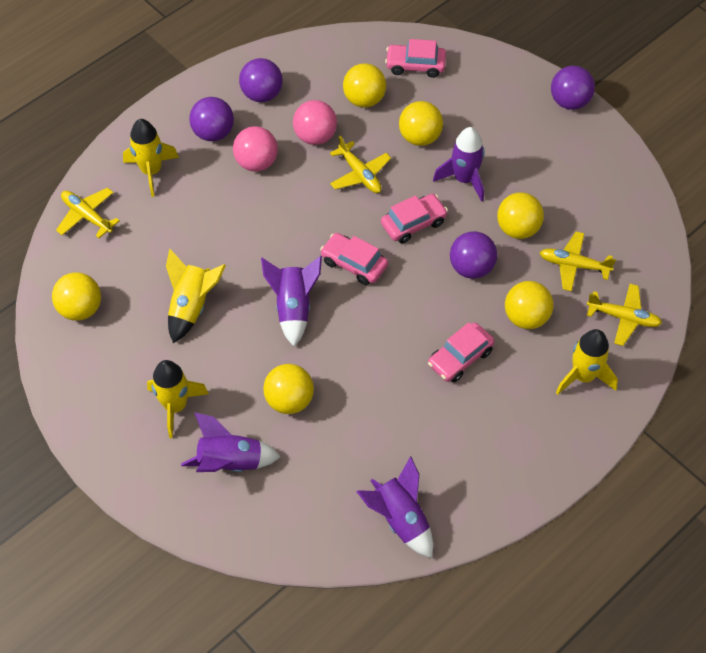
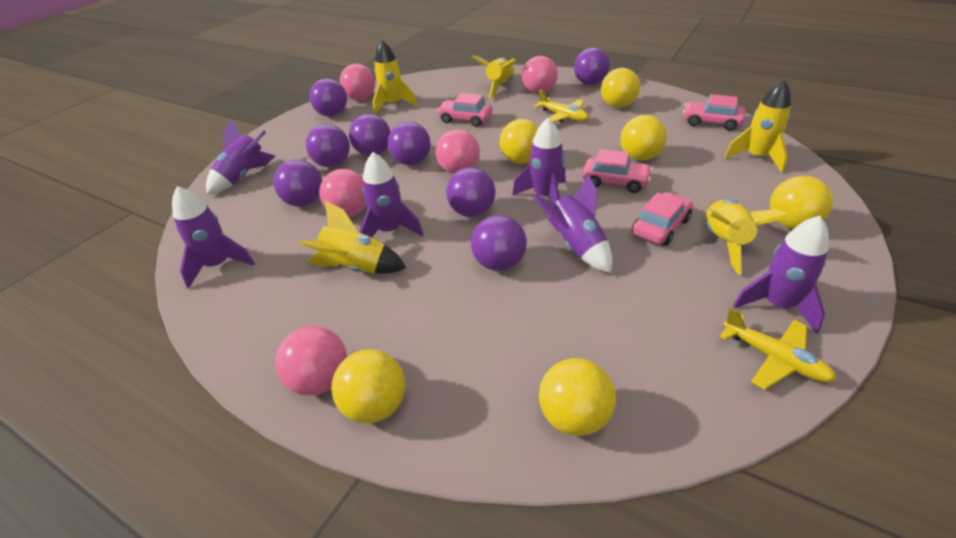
pink ball: [233,126,278,172] [293,100,337,145] = 2 -> [275,326,347,396] [319,169,366,217] [340,64,375,101] [436,129,480,174] [522,56,558,93] = 5
purple ball: [189,97,234,141] [239,58,283,102] [450,231,497,279] [551,66,595,110] = 4 -> [273,160,322,207] [306,124,350,167] [309,79,347,117] [349,114,391,156] [388,122,431,165] [446,167,496,217] [471,215,527,271] [574,48,610,85] = 8
purple rocket: [181,412,281,472] [261,256,322,347] [356,456,433,558] [433,127,484,202] = 4 -> [172,186,255,289] [206,120,275,194] [359,152,424,237] [512,118,566,203] [533,174,613,273] [733,215,829,334] = 6
yellow plane: [56,188,120,238] [330,136,391,193] [540,232,616,291] [587,284,662,346] = 4 -> [534,90,589,123] [719,307,837,390] = 2
yellow rocket: [123,119,179,197] [147,360,209,438] [166,249,226,343] [556,329,618,395] = 4 -> [297,200,406,274] [373,40,417,114] [471,55,516,98] [706,200,790,274] [724,79,791,173] = 5

